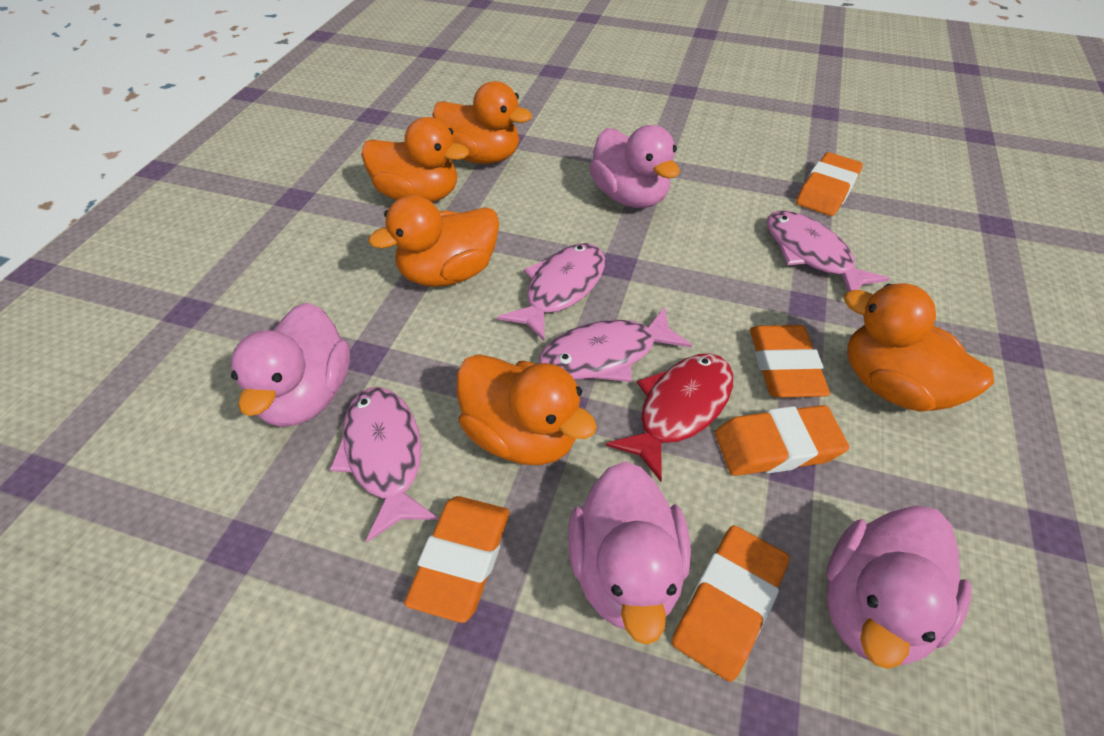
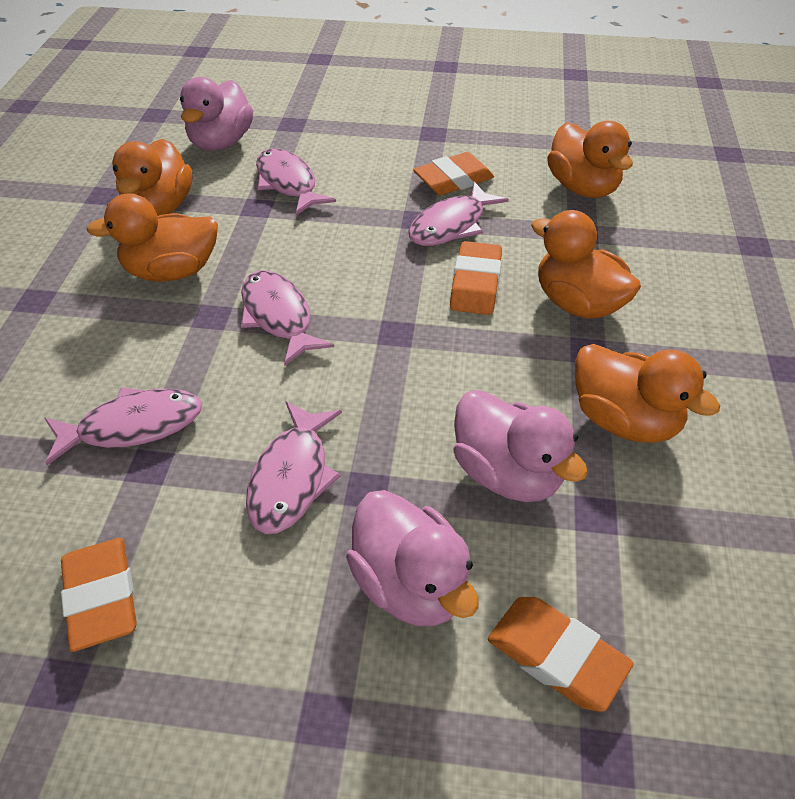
orange eraser: [404,496,510,623] [672,525,790,682] [715,405,849,476] [750,325,830,397] [796,152,863,216] = 5 -> [61,538,137,652] [413,152,494,195] [450,241,502,315] [488,597,634,712] = 4
pink duck: [231,303,350,427] [568,461,691,645] [589,125,680,208] [826,505,971,669] = 4 -> [180,77,253,151] [346,490,479,626] [453,390,588,502] = 3
pink fish: [330,387,439,542] [497,243,605,342] [539,307,692,382] [767,210,889,292] = 4 -> [45,387,202,465] [241,270,334,366] [246,401,342,534] [256,148,336,215] [408,182,509,246] = 5
red fish: [606,353,733,482] = 1 -> none = 0

